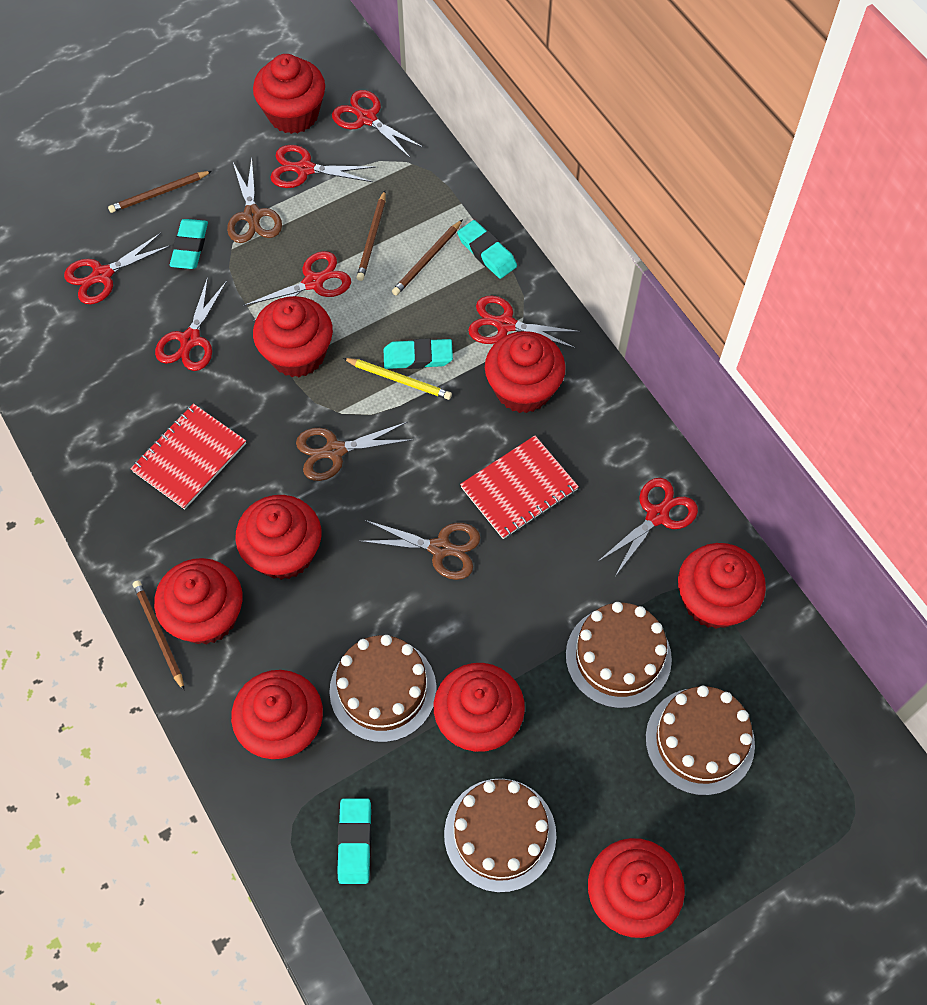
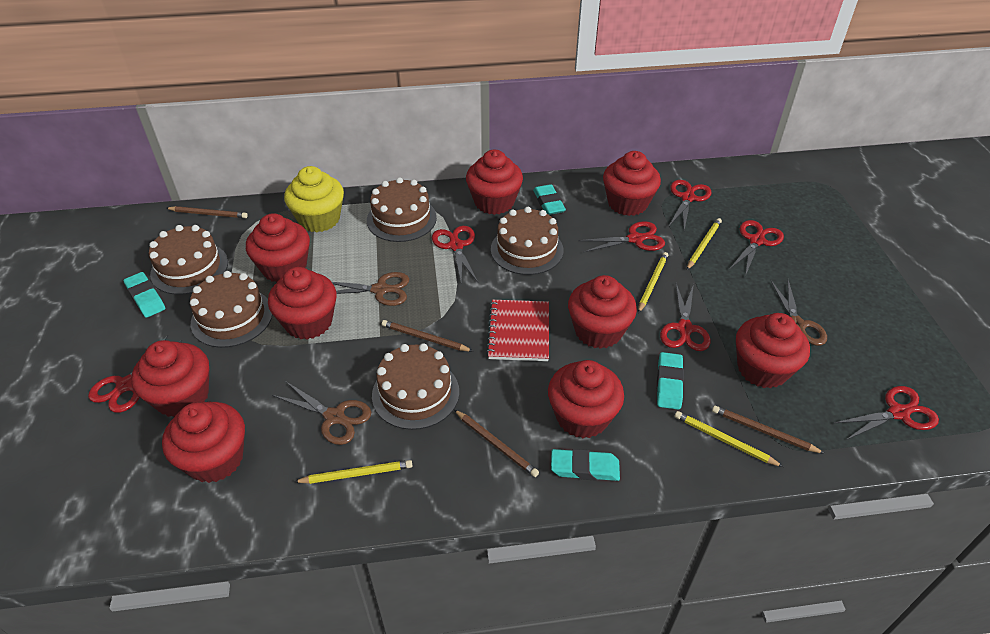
brown cake: [330,635,437,742] [444,779,556,893] [566,602,672,708] [646,686,755,795] = 4 -> [149,225,228,295] [190,271,273,348] [367,177,437,242] [372,343,459,430] [491,207,564,275] = 5
red notebook: [130,404,246,509] [460,436,579,539] = 2 -> [486,300,549,361] = 1
yellow cupcake: none = 0 -> [284,166,344,232] = 1
yellow pencil: [343,358,452,400] = 1 -> [294,460,412,484] [638,252,668,313] [674,411,783,467] [687,218,722,270] = 4

